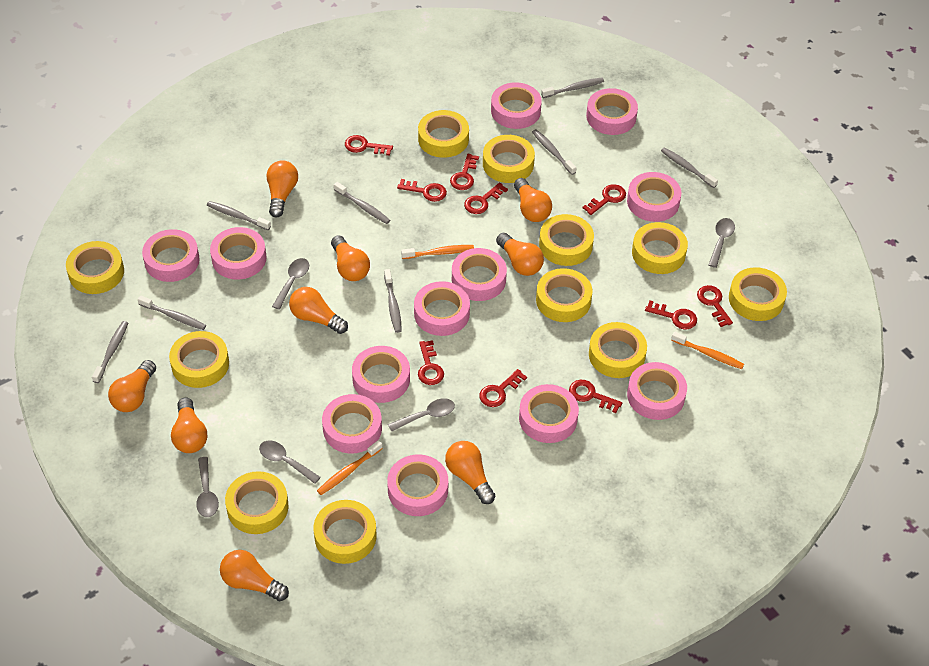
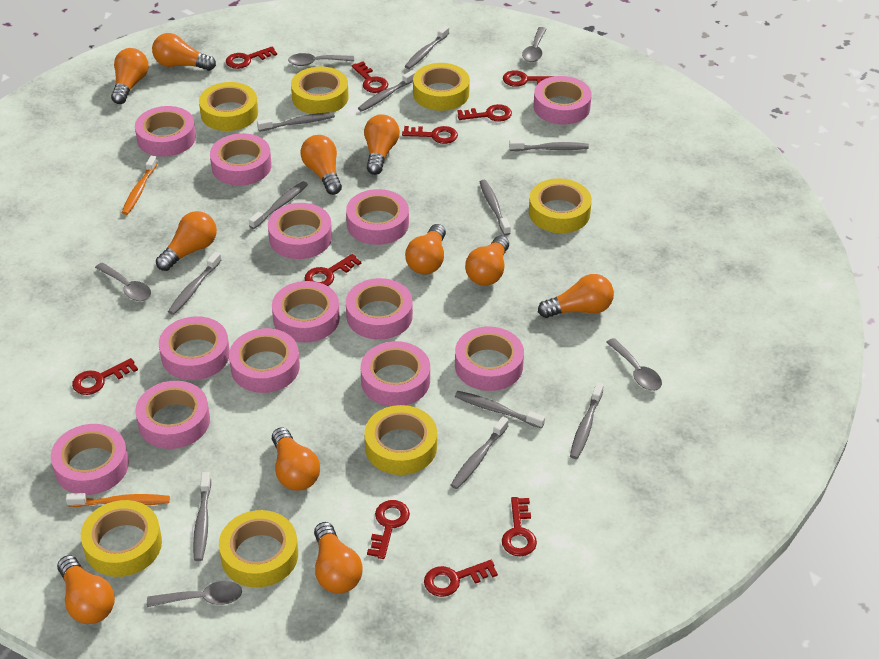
grey toothbrush: [92,321,128,383] [138,296,206,330] [207,201,271,230] [334,182,390,224] [384,269,402,333] [532,129,576,175] [541,78,604,98] [661,147,718,188] = 8 -> [168,252,221,315] [193,472,211,561] [249,181,308,229] [257,112,335,132] [358,70,415,112] [404,26,449,69] [451,416,509,489] [455,391,545,429] [480,180,511,236] [509,140,589,151] [570,383,604,459] = 11
orange light bulb: [108,360,156,412] [171,397,207,453] [220,550,289,601] [266,160,298,218] [289,287,348,334] [331,235,370,281] [445,441,495,504] [496,233,544,276] [514,178,552,222] = 9 -> [57,555,115,624] [111,48,149,104] [152,33,216,71] [156,211,217,271] [272,427,320,491] [301,135,342,195] [314,522,363,593] [364,114,400,175] [405,224,446,275] [465,236,509,286] [538,274,614,318] = 11
orange toothbrush: [317,440,383,495] [401,245,474,259] [671,331,744,369] = 3 -> [66,493,170,507] [122,156,158,215] = 2
pink tape: [142,229,200,282] [210,227,267,279] [322,394,382,453] [352,346,410,403] [387,454,448,516] [414,281,470,336] [452,248,507,301] [491,82,542,129] [519,384,579,443] [586,88,638,135] [627,172,681,222] [627,362,687,420] = 12 -> [51,424,129,495] [135,106,196,157] [135,381,210,449] [159,316,230,380] [210,133,272,186] [229,328,300,393] [268,203,332,259] [272,281,340,343] [346,189,409,245] [346,278,413,340] [361,341,430,406] [455,326,524,391] [533,76,592,125] = 13
yellow tape: [66,241,124,294] [169,331,229,388] [225,471,289,534] [314,500,377,564] [418,110,469,158] [483,135,535,183] [536,268,592,322] [539,214,594,266] [589,322,647,378] [632,222,688,274] [729,267,787,321] = 11 -> [81,500,162,577] [199,82,258,131] [219,510,298,588] [291,67,349,114] [364,405,437,475] [413,63,470,111] [529,178,592,233] = 7

